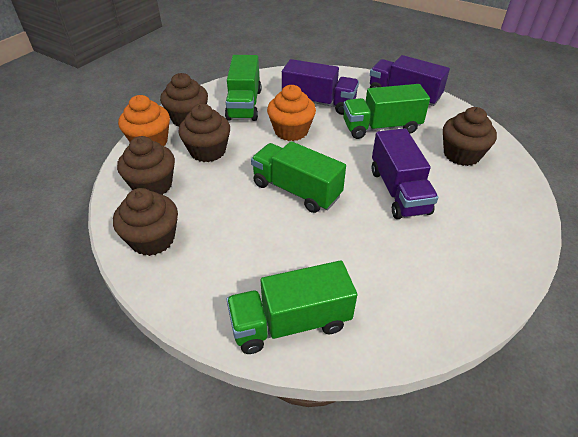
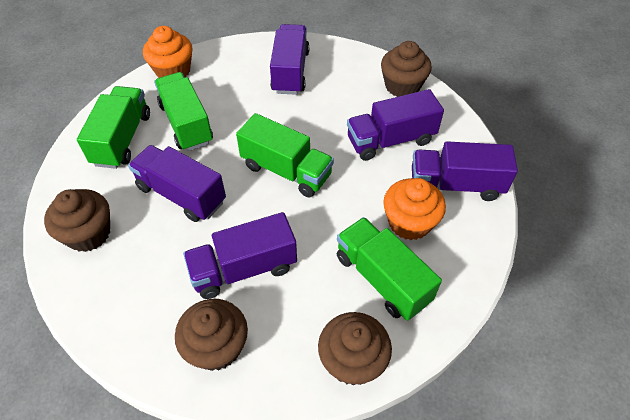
brown cupcake: [113,188,178,256] [117,136,175,195] [160,73,208,126] [178,104,230,162] [443,107,497,166] = 5 -> [44,189,110,252] [175,299,248,371] [318,312,392,385] [381,41,432,97] = 4
purple truck: [282,59,359,115] [370,55,450,106] [372,128,438,219] = 3 -> [128,145,226,222] [183,212,297,299] [270,24,310,95] [347,89,444,161] [412,141,518,201] = 5

